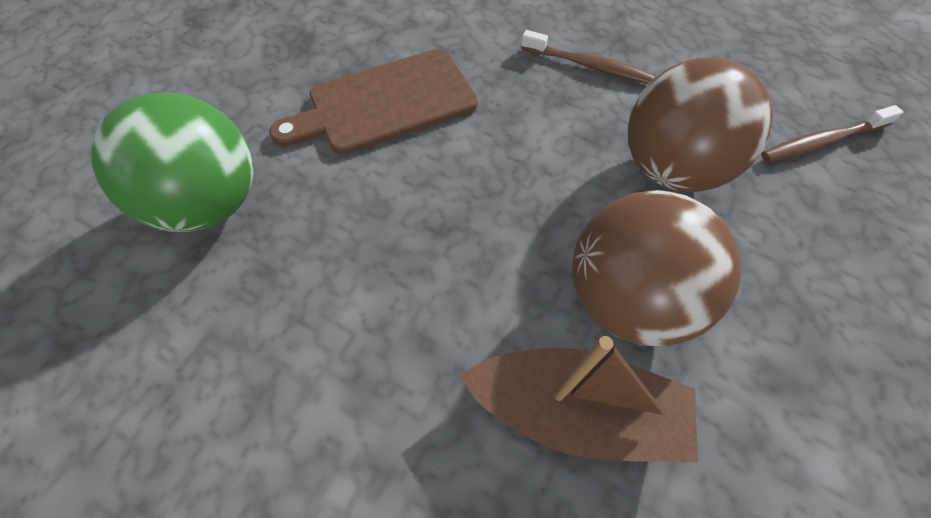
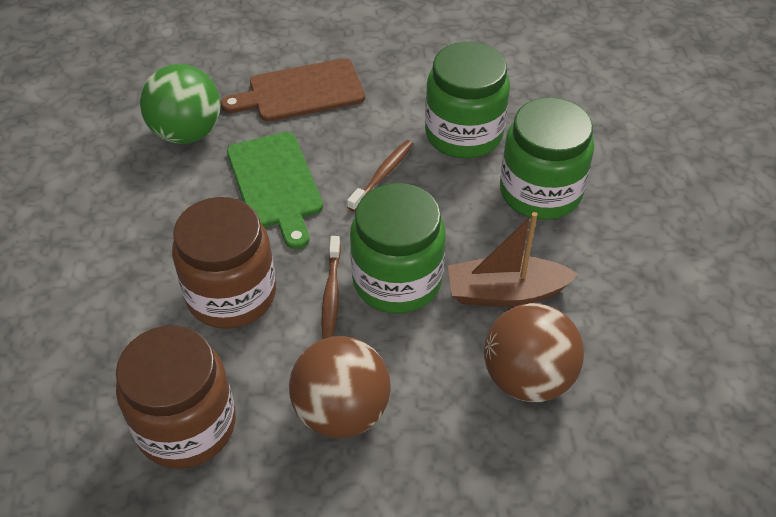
brown jar: none = 0 -> [116,326,236,469] [172,197,276,329] = 2
green cutting board: none = 0 -> [227,132,323,249] = 1
green jar: none = 0 -> [350,183,446,314] [425,42,510,159] [500,97,594,220] = 3

